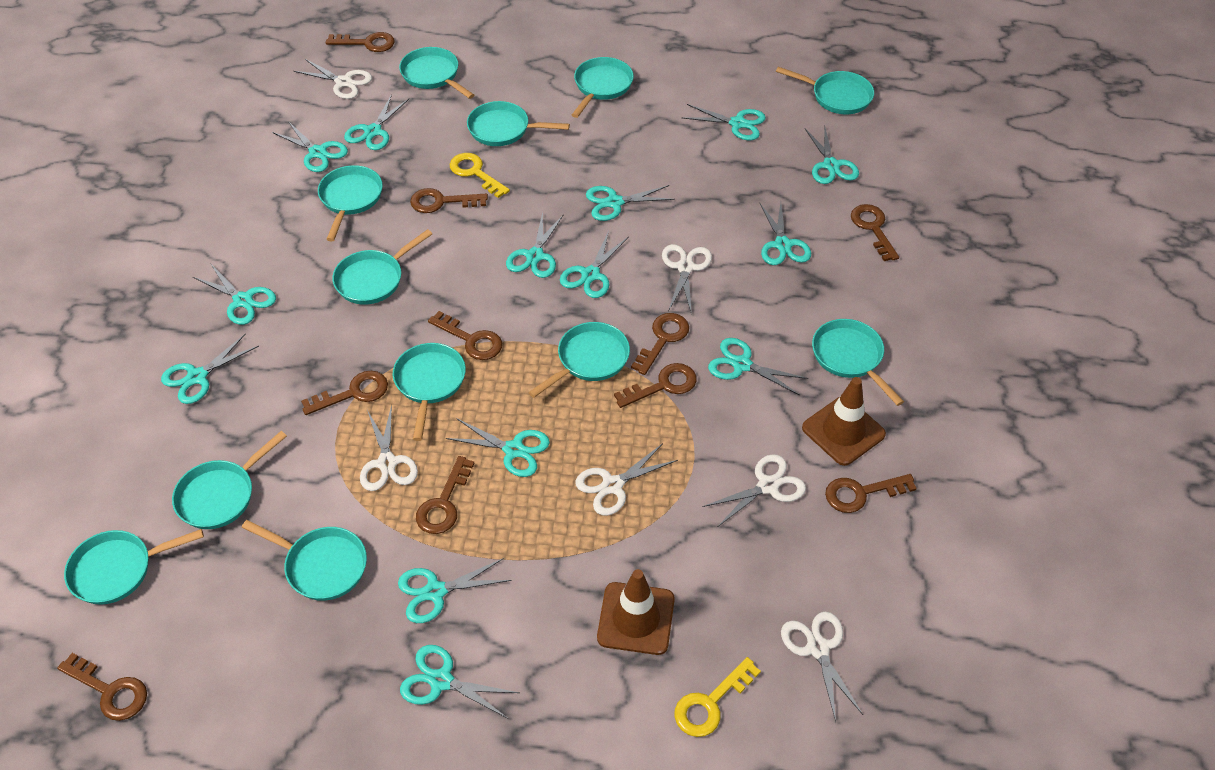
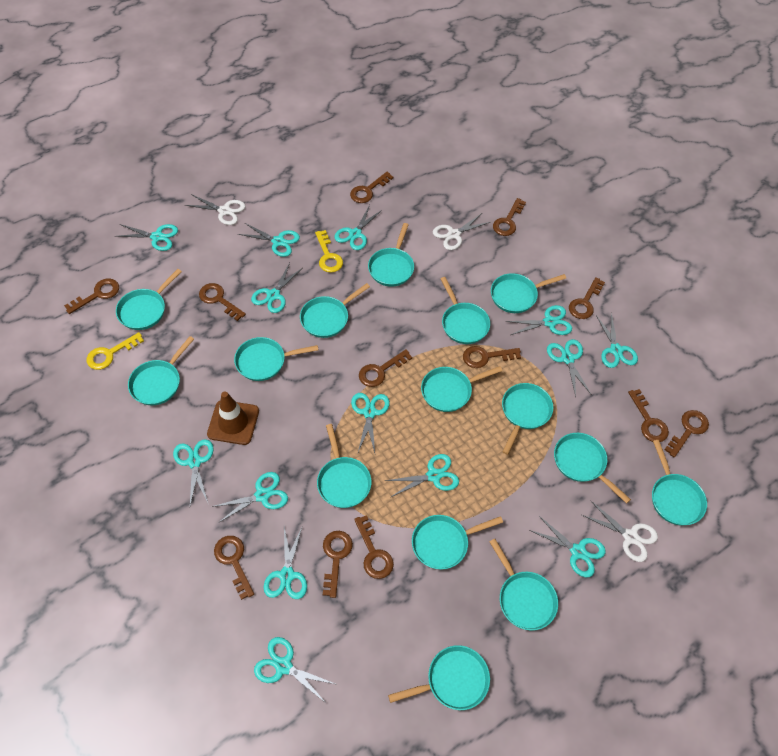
brown key: [57,653,147,721] [301,371,388,415] [326,32,395,52] [410,188,488,213] [416,456,475,534] [428,311,502,360] [614,363,697,408] [631,313,689,375] [825,474,917,513] [851,204,899,261] = 10 -> [64,279,119,314] [199,283,246,321] [214,536,254,600] [323,531,353,598] [350,172,393,203] [354,515,394,579] [359,349,412,387] [463,346,521,368] [493,198,526,236] [569,277,605,319] [628,389,669,442] [664,410,709,457] = 12
brown traffic cone: [597,569,675,655] [802,377,886,466] = 2 -> [207,391,259,445] = 1
turquoise pan: [64,529,204,605] [172,431,287,529] [242,520,367,601] [318,165,383,241] [332,229,432,305] [393,343,466,441] [399,47,474,99] [467,101,570,146] [528,322,630,398] [572,57,634,118] [776,67,874,114] [812,319,904,406] = 12 -> [116,269,182,330] [128,336,194,405] [234,337,319,381] [300,283,370,338] [317,424,372,508] [368,223,414,287] [388,645,490,710] [412,515,503,569] [421,366,502,412] [441,277,490,344] [489,539,558,630] [491,273,566,313] [502,383,553,455] [554,433,631,504] [652,440,707,526] = 15
white scissors: [294,59,372,99] [360,405,418,491] [575,443,678,516] [662,244,712,315] [702,454,806,527] [781,612,863,722] = 6 -> [185,194,245,225] [433,213,490,250] [582,501,658,562] = 3

